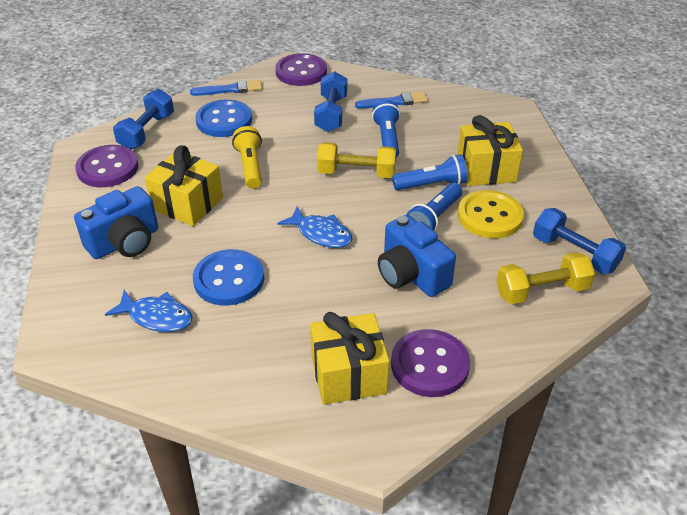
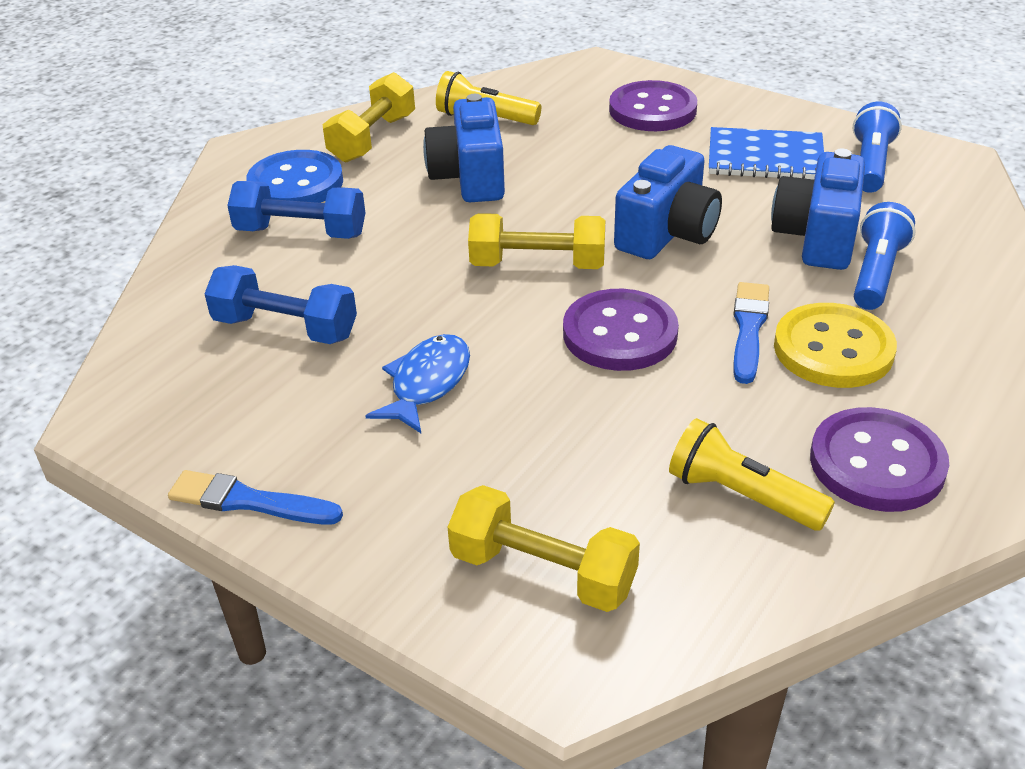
blue button: [193,249,264,306] [195,100,252,137] = 2 -> [246,150,343,203] = 1
blue camera: [74,186,158,259] [378,215,456,297] = 2 -> [423,94,505,202] [614,145,722,259] [771,148,865,270] = 3
blue dumbbell: [113,89,174,149] [314,71,347,132] [533,208,626,274] = 3 -> [204,265,357,344] [227,181,365,239] = 2
blue fish: [105,290,193,332] [277,206,352,248] = 2 -> [365,334,470,433] = 1
blue flashlight: [372,100,400,157] [392,154,468,190] [407,183,462,231] = 3 -> [853,102,902,193] [854,202,916,310] = 2
blue notebook: none = 0 -> [709,127,824,180] = 1
yellow dumbbell: [317,142,396,178] [496,252,595,304] = 2 -> [323,72,415,162] [448,485,640,612] [468,213,605,269] = 3
yellow flashlight: [232,126,262,189] = 1 -> [436,71,541,125] [669,418,835,531] = 2
yellow gift: [144,145,223,226] [310,312,390,404] [457,115,523,186] = 3 -> none = 0

